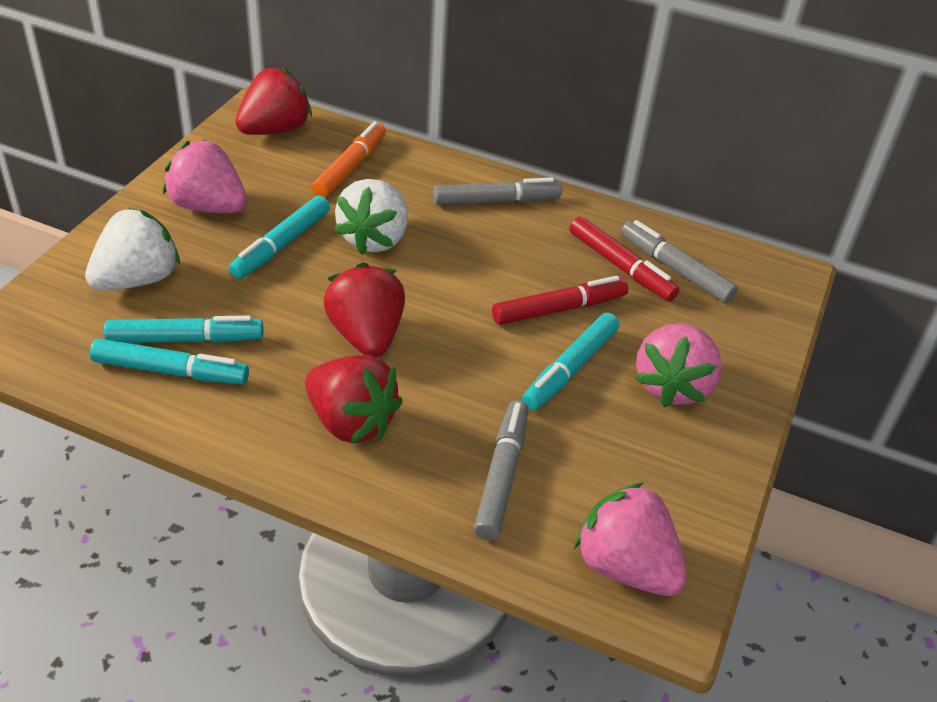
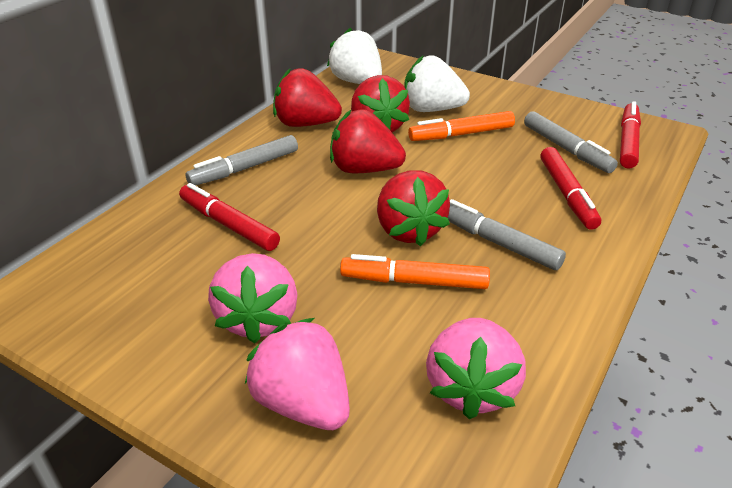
orange marker: [312,121,386,198] = 1 -> [340,254,490,289] [408,111,515,141] = 2
red marker: [492,276,628,325] [569,216,679,301] = 2 -> [179,183,280,251] [540,147,601,230] [620,101,641,168] = 3
red strawberry: [236,67,312,135] [305,355,403,444] [323,262,405,358] = 3 -> [273,68,342,127] [330,109,406,173] [351,75,410,132] [377,170,450,247] = 4
turquoise marker: [90,339,249,384] [104,316,263,343] [229,195,330,279] [522,313,619,410] = 4 -> none = 0

